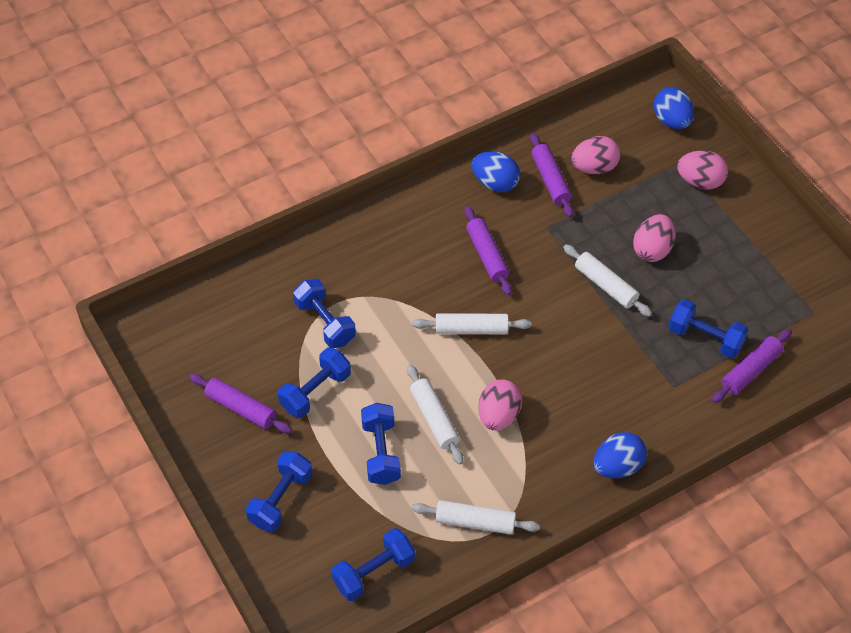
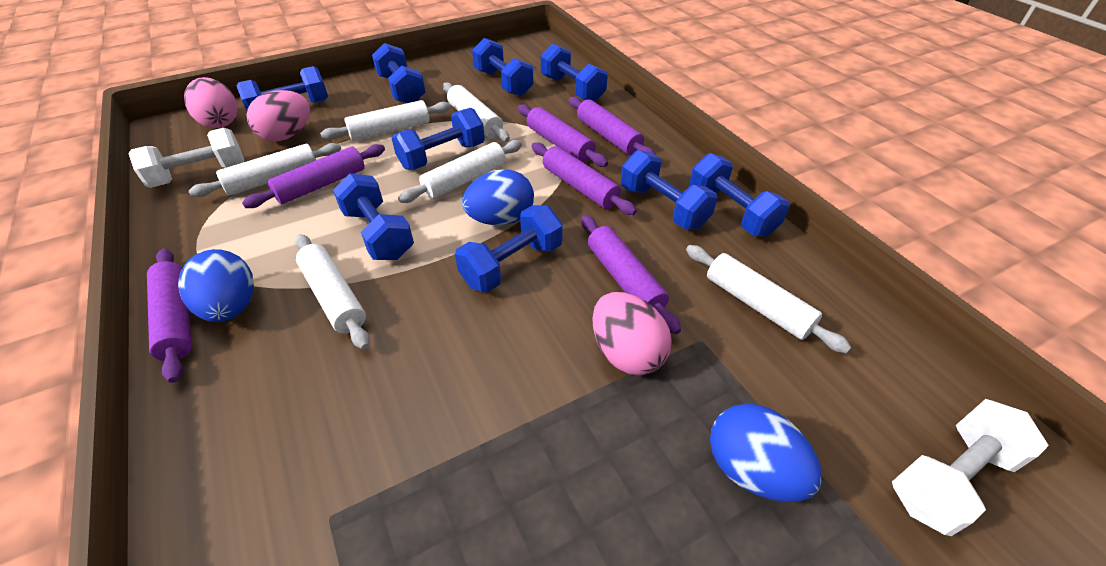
blue dumbbell: [246,451,313,532] [278,347,351,418] [293,279,356,348] [331,528,415,601] [361,403,401,485] [668,299,748,359] = 6 -> [237,66,328,110] [333,173,414,260] [372,43,426,103] [392,108,485,170] [455,205,563,292] [472,38,534,96] [541,44,608,102] [621,150,717,229] [689,153,790,237] = 9
pink egg: [478,380,522,431] [571,136,620,174] [633,214,675,262] [677,150,728,189] = 4 -> [184,77,237,128] [247,90,310,141] [592,292,672,375] = 3
purple rolling pin: [189,374,292,433] [465,206,512,295] [530,133,574,217] [712,329,792,403] = 4 -> [147,248,192,383] [242,144,385,208] [518,104,608,167] [532,142,637,215] [569,97,655,155] [581,215,681,334] = 6
white dumbbell: none = 0 -> [128,128,245,188] [892,399,1049,536] = 2
white rolling pin: [407,365,463,465] [412,500,540,535] [413,313,531,334] [563,244,652,317] = 4 -> [189,143,341,197] [295,234,370,350] [320,100,451,141] [398,140,522,203] [443,82,510,142] [686,245,851,354] = 6

